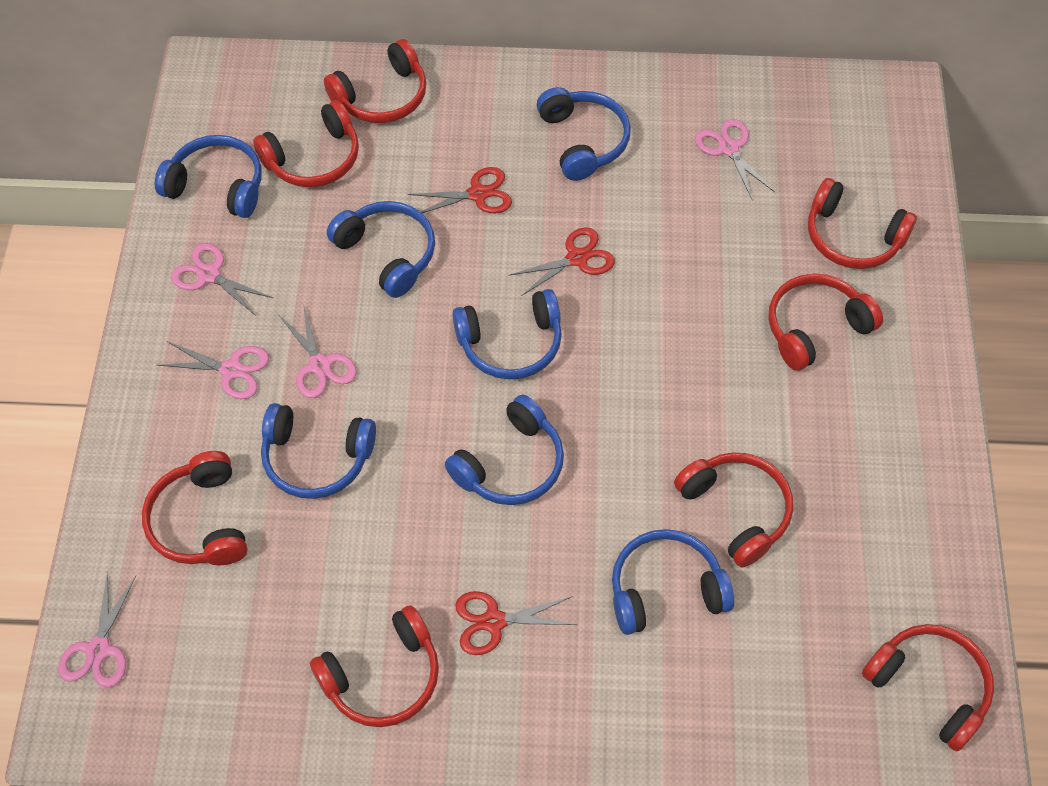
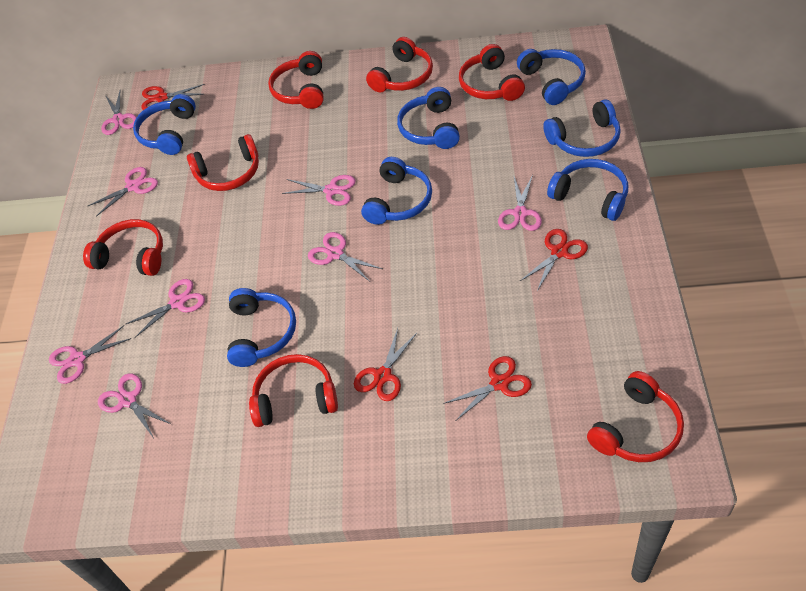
pink scissors: [58,571,136,688] [157,341,269,399] [171,243,273,316] [278,304,357,398] [695,119,775,199] = 5 -> [49,325,131,384] [88,167,158,217] [98,374,171,438] [101,91,137,135] [126,279,205,337] [282,175,356,206] [308,232,382,282] [498,175,542,231] = 8
red headphones: [142,451,247,565] [253,100,359,187] [310,605,439,727] [324,39,427,123] [674,452,793,568] [769,274,883,371] [808,178,917,269] [862,624,994,752] = 8 -> [83,219,163,276] [187,134,259,191] [249,354,338,427] [268,51,324,109] [366,37,433,92] [459,44,525,101] [587,371,684,462] = 7
red scissors: [408,167,512,213] [455,591,577,655] [509,227,615,296] = 3 -> [141,84,205,110] [354,328,417,401] [443,356,532,421] [520,229,588,291] = 4

